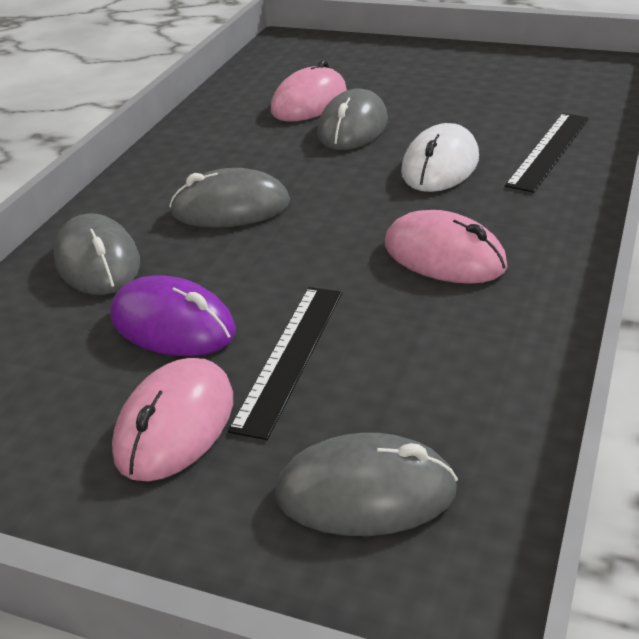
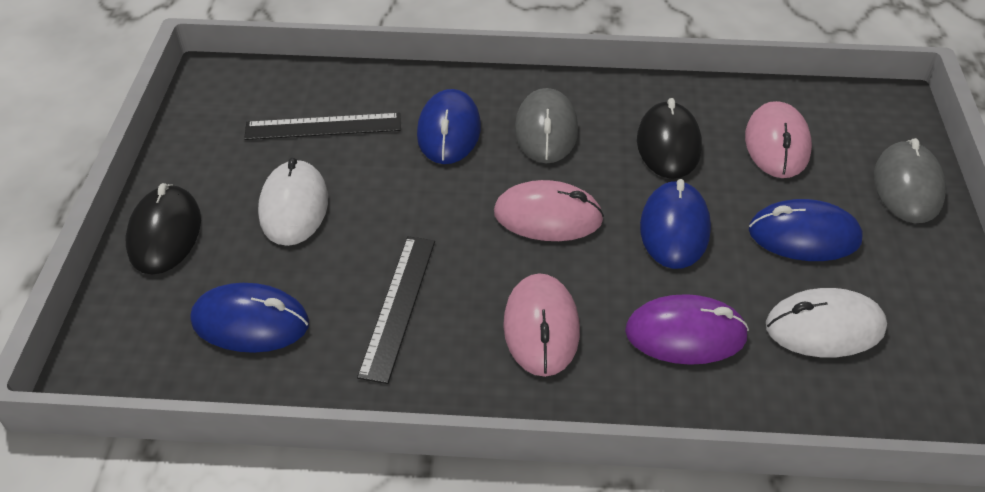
black mouse: none = 0 -> [126,183,201,274] [637,98,702,179] = 2
blue mouse: none = 0 -> [190,283,309,353] [417,89,481,164] [640,179,711,269] [749,199,863,261] = 4
grey mouse: [54,214,140,295] [169,168,290,228] [275,433,458,536] [317,88,388,150] = 4 -> [515,88,578,163] [874,138,946,223] = 2
white mouse: [401,123,479,192] = 1 -> [258,158,328,246] [766,288,887,357] = 2

